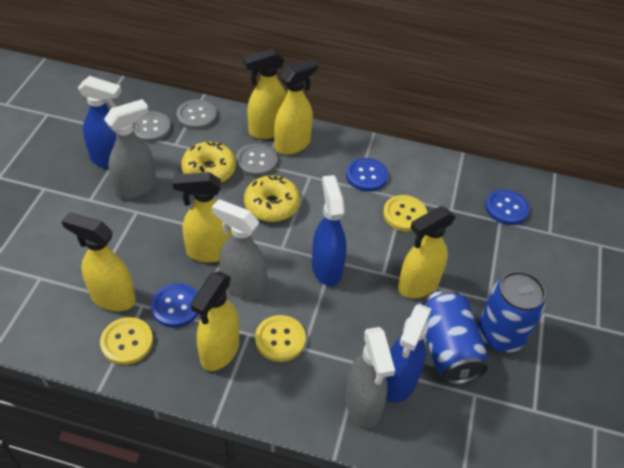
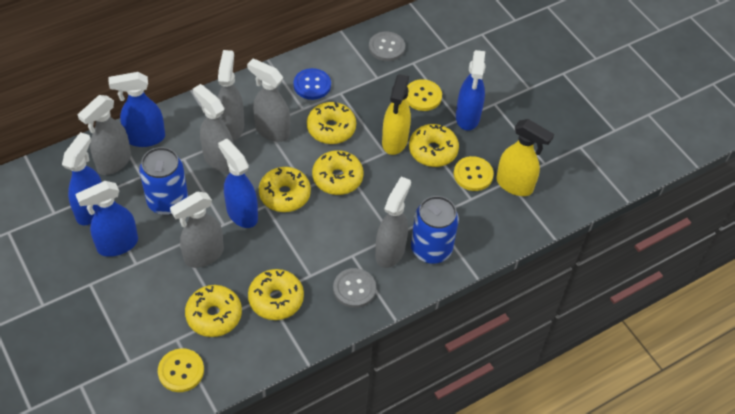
blue button: [151,283,199,328] [346,158,388,192] [485,189,530,225] = 3 -> [293,68,331,100] = 1
blue spray bottle: [78,76,122,169] [312,175,347,286] [386,304,432,403] = 3 -> [62,132,102,225] [75,181,138,257] [108,72,165,147] [218,139,258,228] [456,50,486,131] = 5
grey button: [133,111,171,142] [177,100,217,130] [236,144,278,177] = 3 -> [333,268,376,308] [369,32,405,61] = 2
grey spray bottle: [104,99,156,199] [212,199,267,300] [345,327,395,428] = 3 -> [78,95,131,175] [170,192,224,268] [193,84,234,172] [218,50,244,141] [247,59,290,142] [375,176,411,268] = 6
yellow donut: [181,142,236,183] [244,175,300,222] = 2 -> [185,285,242,337] [248,269,304,320] [259,167,311,212] [307,102,356,144] [312,150,364,195] [409,124,459,167] = 6
yellow spray bottle: [62,213,136,311] [172,172,232,262] [190,271,239,371] [244,49,287,139] [274,58,318,155] [398,206,455,298] = 6 -> [382,74,411,155] [496,119,554,196] = 2

